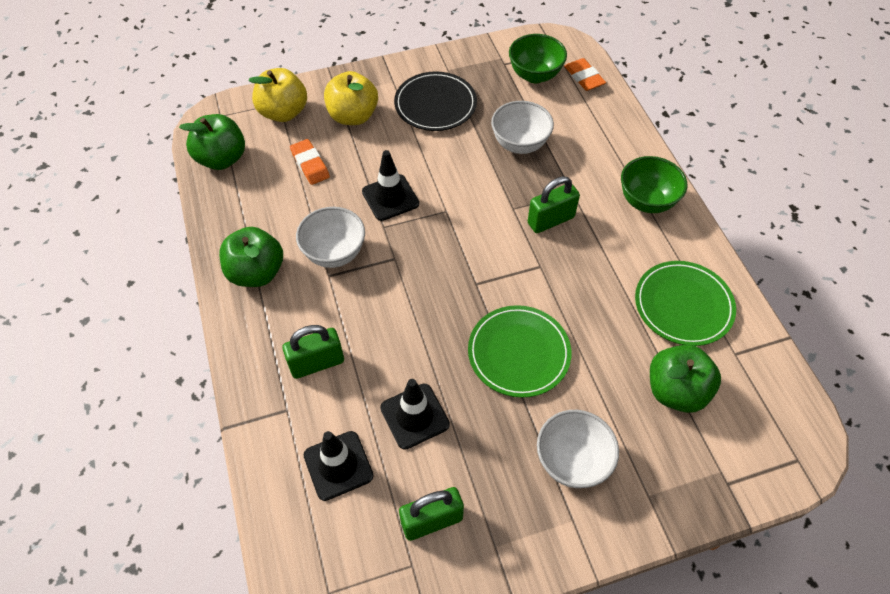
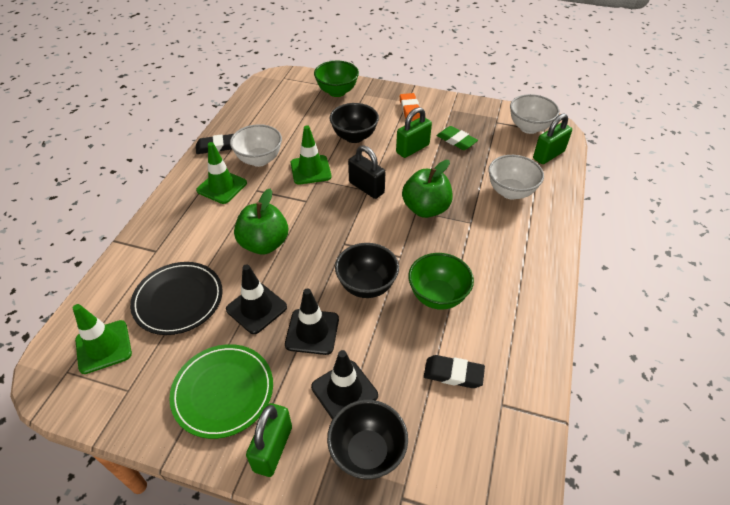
black bowl: none = 0 -> [327,400,408,479] [330,103,379,143] [335,243,399,298] = 3
black eraser: none = 0 -> [196,134,233,154] [424,355,485,388] = 2
black padlock: none = 0 -> [348,145,385,199] = 1
green apple: [179,114,245,170] [219,227,283,287] [650,345,721,413] = 3 -> [234,189,288,254] [402,160,453,218] = 2
green eraser: none = 0 -> [437,126,478,150] = 1
green plate: [468,305,571,398] [635,261,736,346] = 2 -> [169,344,273,439] = 1
green traffic cone: none = 0 -> [73,304,132,374] [196,142,247,204] [290,125,332,185] = 3
orange eraser: [290,139,330,185] [564,58,606,91] = 2 -> [400,93,420,121] = 1
yellow apple: [249,68,307,122] [324,71,378,125] = 2 -> none = 0

